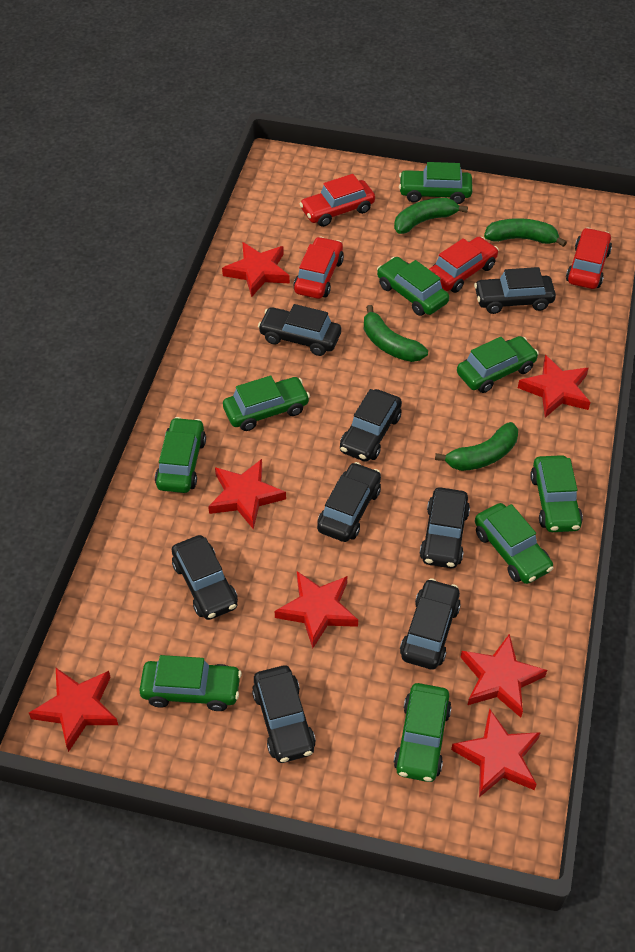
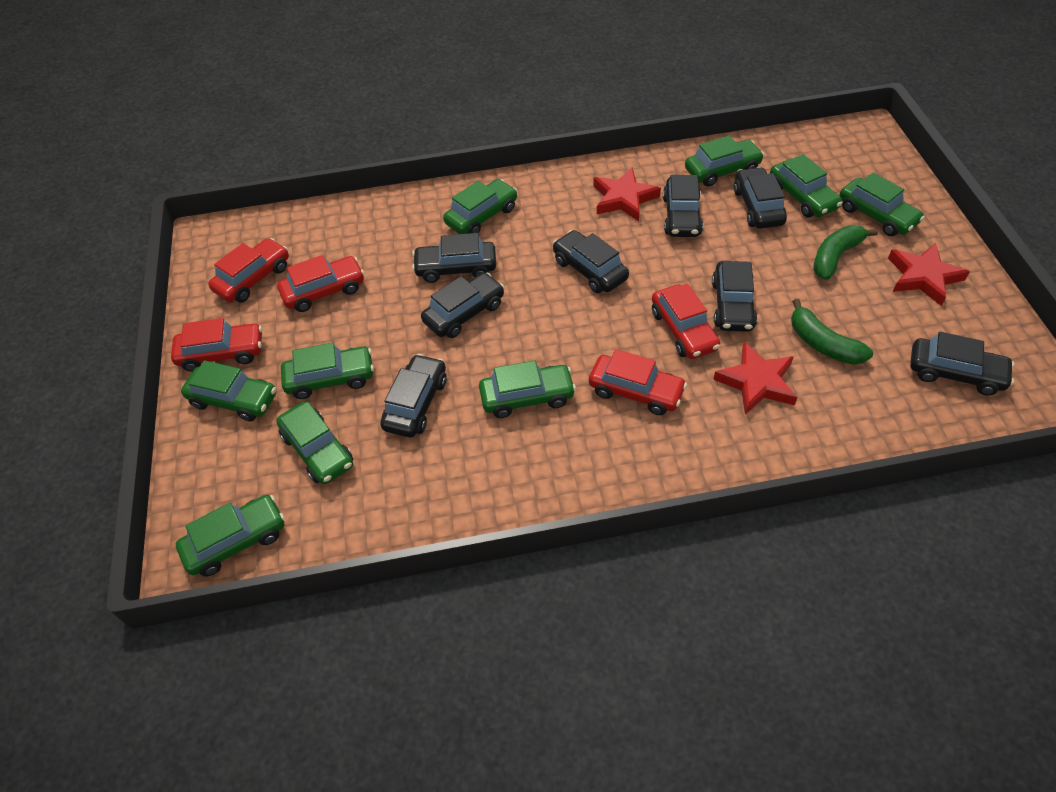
green banana: [364,305,428,362] [394,198,468,234] [435,422,518,471] [484,218,567,247] = 4 -> [791,299,873,365] [813,225,878,280] = 2
red car: [294,237,344,299] [300,174,375,227] [429,237,499,293] [566,228,612,289] = 4 -> [171,318,262,372] [208,238,289,302] [277,255,365,312] [589,349,687,415] [652,283,720,359] = 5
red star: [29,668,118,752] [208,459,286,530] [222,242,290,297] [274,571,358,649] [451,709,541,797] [460,634,547,718] [518,355,591,418] = 7 -> [593,168,661,221] [713,342,798,415] [888,243,970,306] = 3

